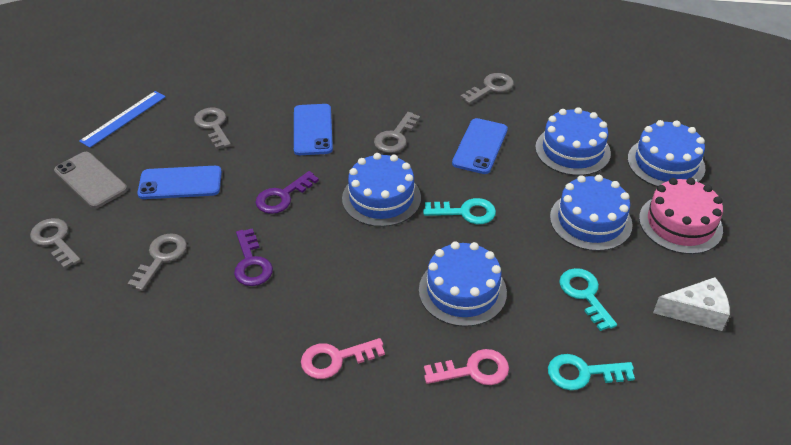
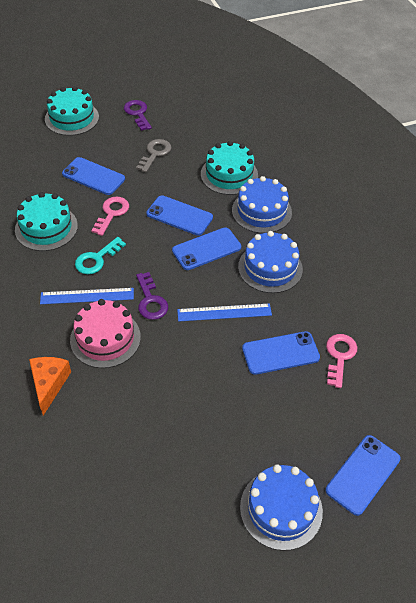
blue cake: [342,153,421,227] [419,241,507,327] [535,107,611,176] [550,175,632,251] [628,120,705,187] = 5 -> [232,176,292,233] [238,231,303,293] [240,464,323,551] = 3
blue phone: [137,166,222,199] [294,104,333,155] [452,118,508,174] = 3 -> [62,157,125,195] [146,195,213,236] [172,227,241,270] [242,331,320,375] [326,435,401,516] = 5
blue ruler: [79,91,166,148] = 1 -> [40,288,134,304] [177,303,272,322] = 2
grey key: [30,218,81,269] [127,233,187,291] [194,108,231,149] [374,112,420,153] [460,73,514,104] = 5 -> [136,139,171,172] = 1
grey phone: [54,152,128,208] = 1 -> none = 0
orange cheese: none = 0 -> [29,357,71,416] = 1
turquoise cake: none = 0 -> [15,192,78,251] [45,86,99,136] [201,141,258,195] = 3
turquoise key: [423,198,496,224] [548,354,635,390] [559,268,617,331] = 3 -> [75,237,126,274] = 1
white cheese: [653,277,730,331] = 1 -> none = 0

